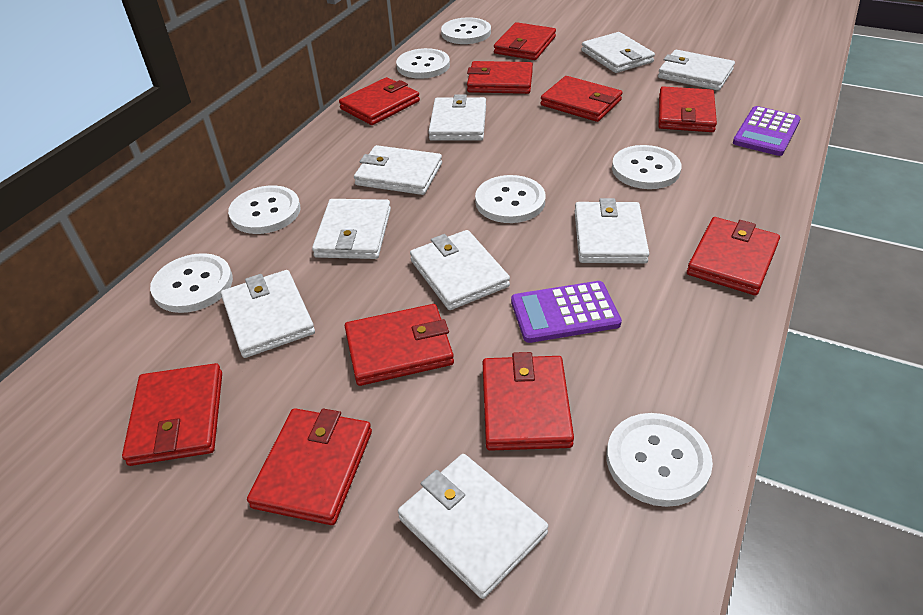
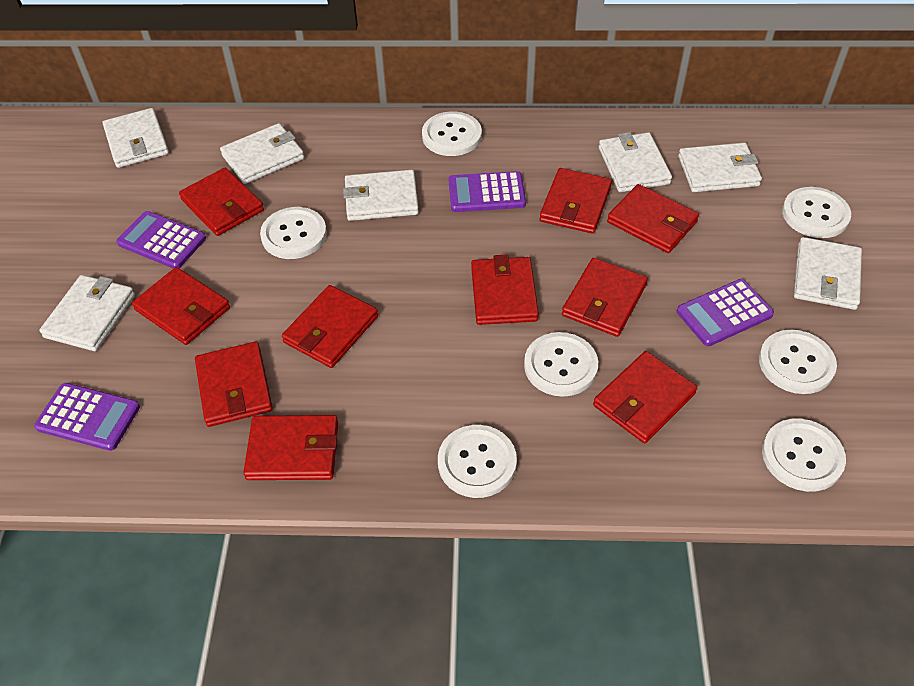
purple calculator: [511,281,622,343] [733,106,801,156] = 2 -> [34,383,140,451] [116,211,206,269] [449,171,526,212] [677,279,774,346] = 4
white wallet: [221,270,315,358] [312,199,391,259] [354,145,442,195] [398,454,548,599] [410,230,510,310] [428,94,486,141] [575,198,649,263] [581,32,655,73] [658,50,735,91] = 9 -> [39,275,135,351] [103,108,169,168] [220,123,304,184] [343,170,419,221] [599,132,672,192] [678,143,762,192] [794,237,862,310] = 7

